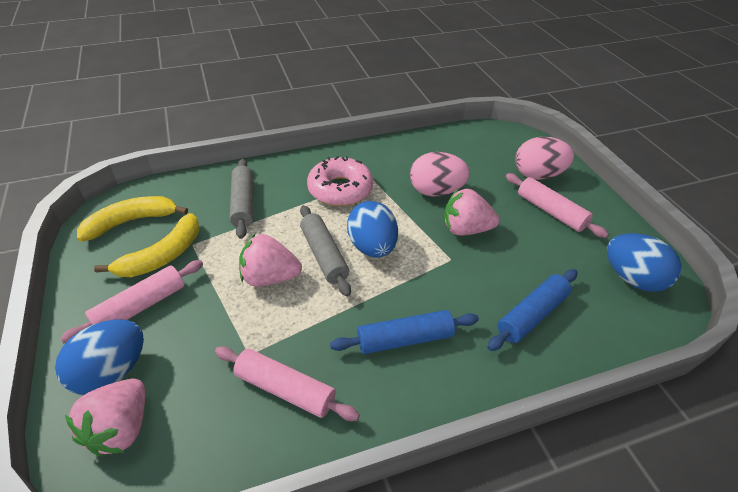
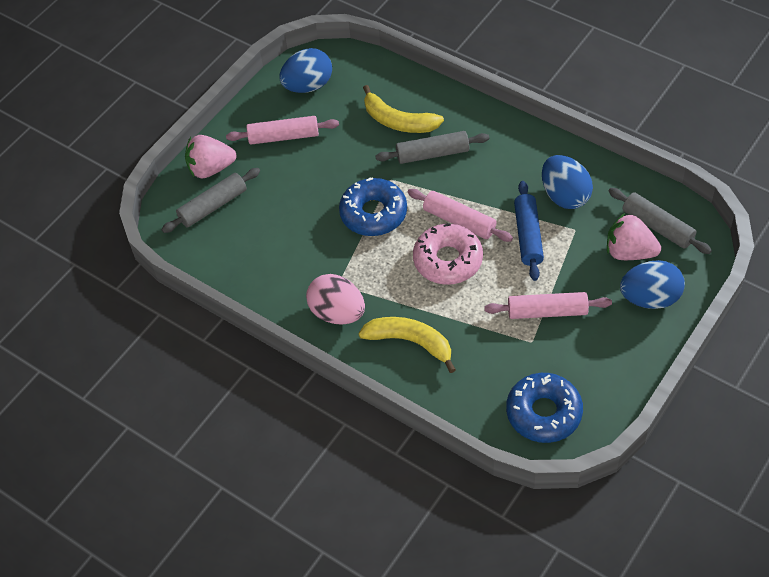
blue donut: none = 0 -> [339,177,407,236] [506,373,583,443] = 2
blue rolling pin: [330,310,479,354] [487,269,578,351] = 2 -> [514,181,544,281] = 1
grey rolling pin: [230,159,253,239] [300,205,351,297] = 2 -> [161,168,260,233] [376,131,489,164] [609,188,712,254] = 3
pink egg: [410,152,470,197] [515,136,574,180] = 2 -> [306,274,365,325] = 1
pink strawberry: [65,379,145,456] [239,234,302,287] [444,189,500,236] = 3 -> [185,135,236,178] [607,213,661,260] = 2

